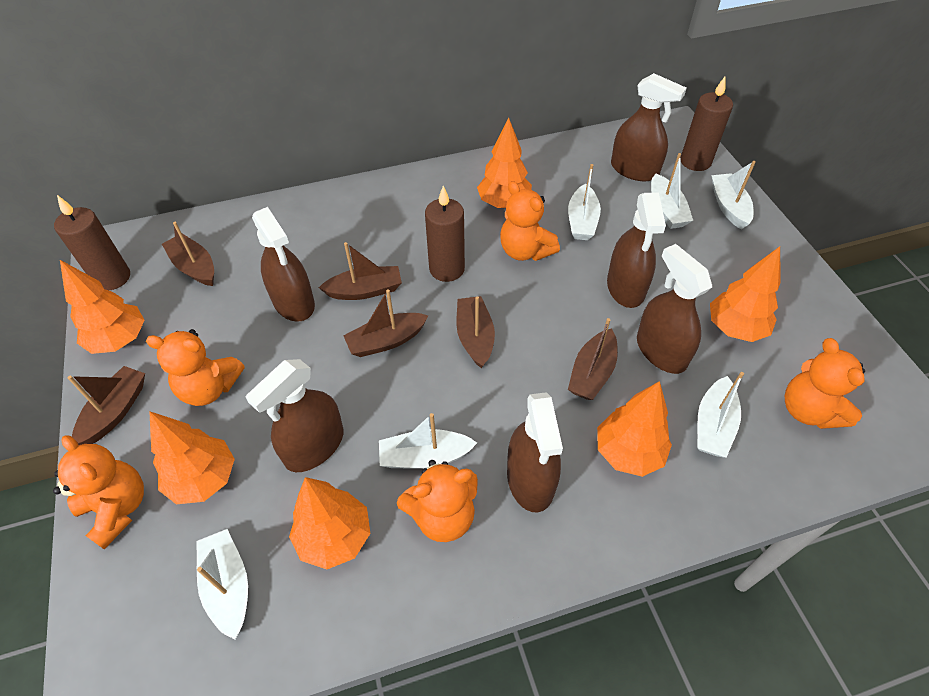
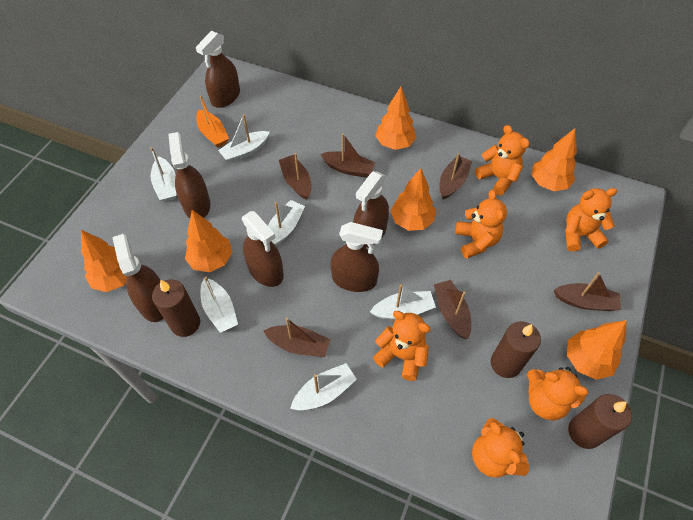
orange boat: none = 0 -> [196,95,229,148] = 1
orange teddy bear: [53,435,144,549] [146,329,245,406] [397,460,478,542] [500,181,560,261] [785,338,865,429] = 5 -> [373,311,431,381] [456,190,507,259] [472,418,529,478] [475,125,530,195] [527,367,589,420] [565,188,618,252] = 6

